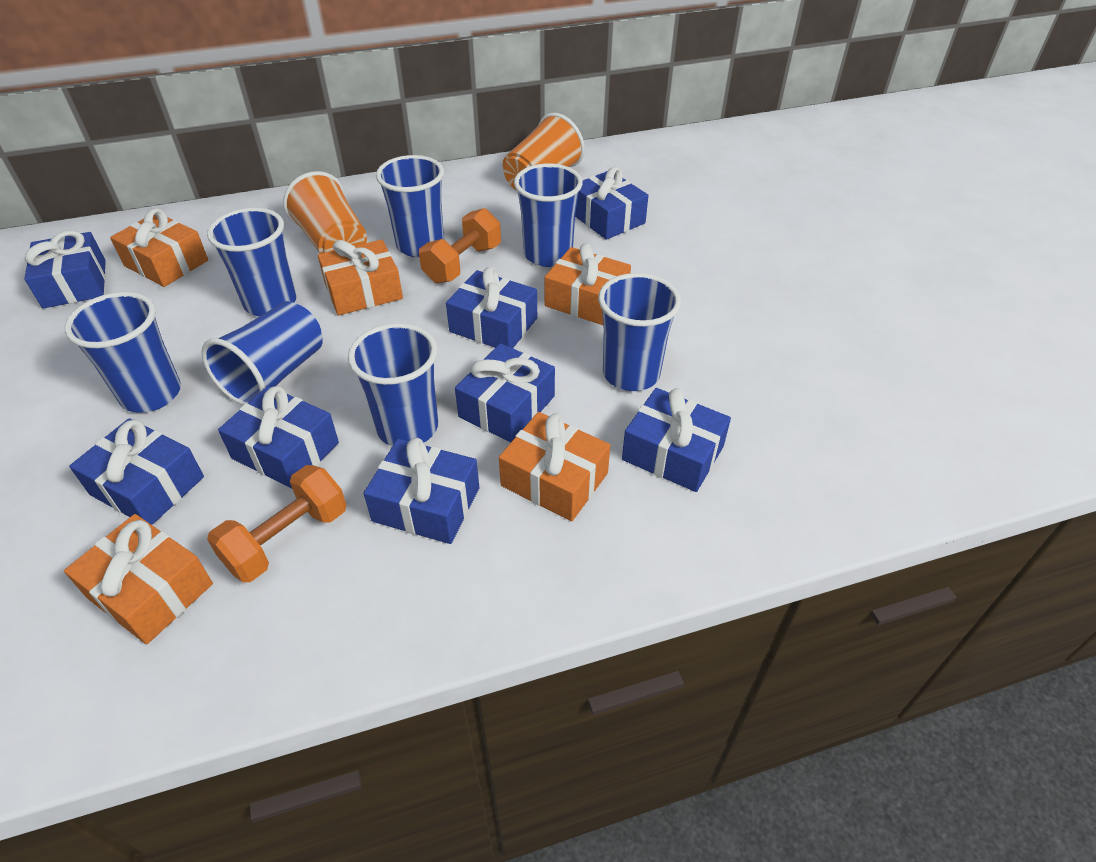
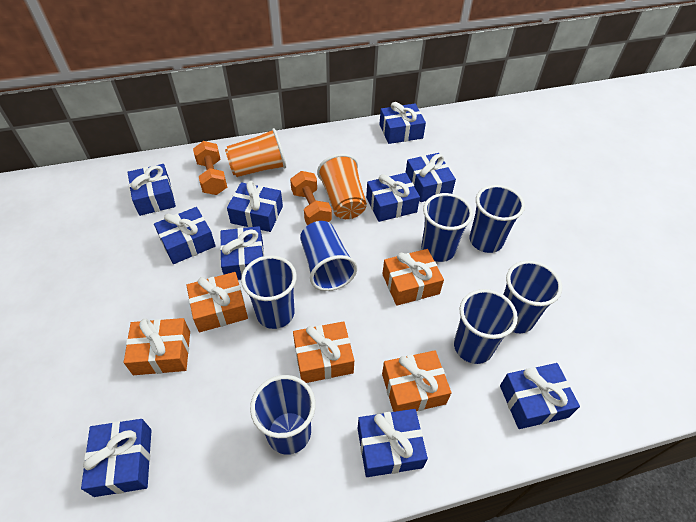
blue gift: [24,230,106,308] [69,418,204,525] [218,386,339,488] [364,438,479,544] [446,267,537,348] [455,343,555,443] [575,166,648,240] [622,388,731,492] = 8 -> [81,419,152,497] [127,164,176,216] [154,207,216,264] [220,226,264,280] [227,181,283,232] [358,409,428,477] [366,173,420,222] [379,102,426,144] [405,153,456,202] [500,363,580,429] = 10

